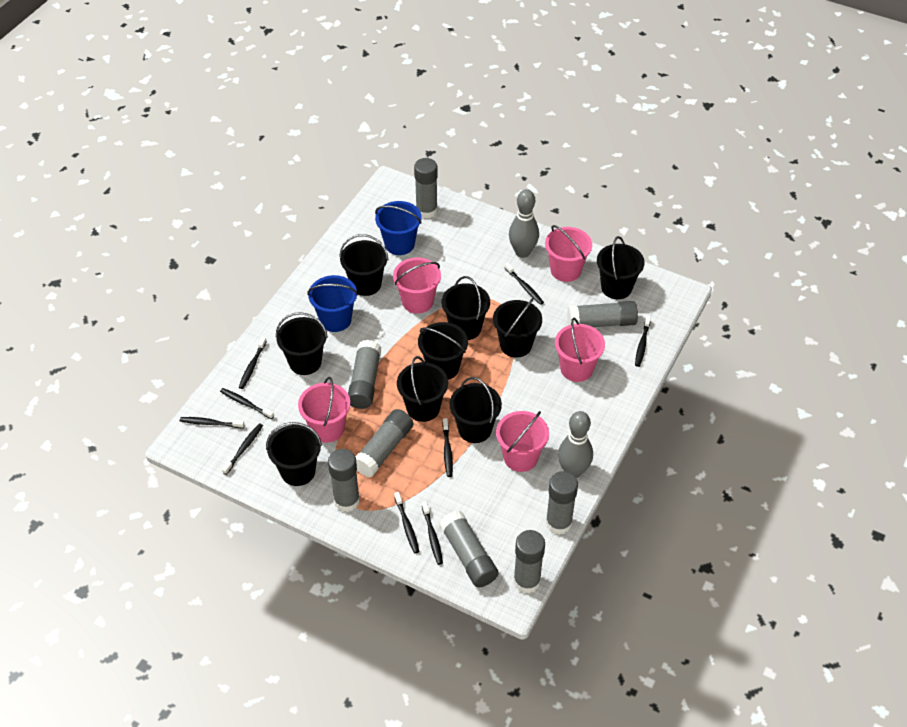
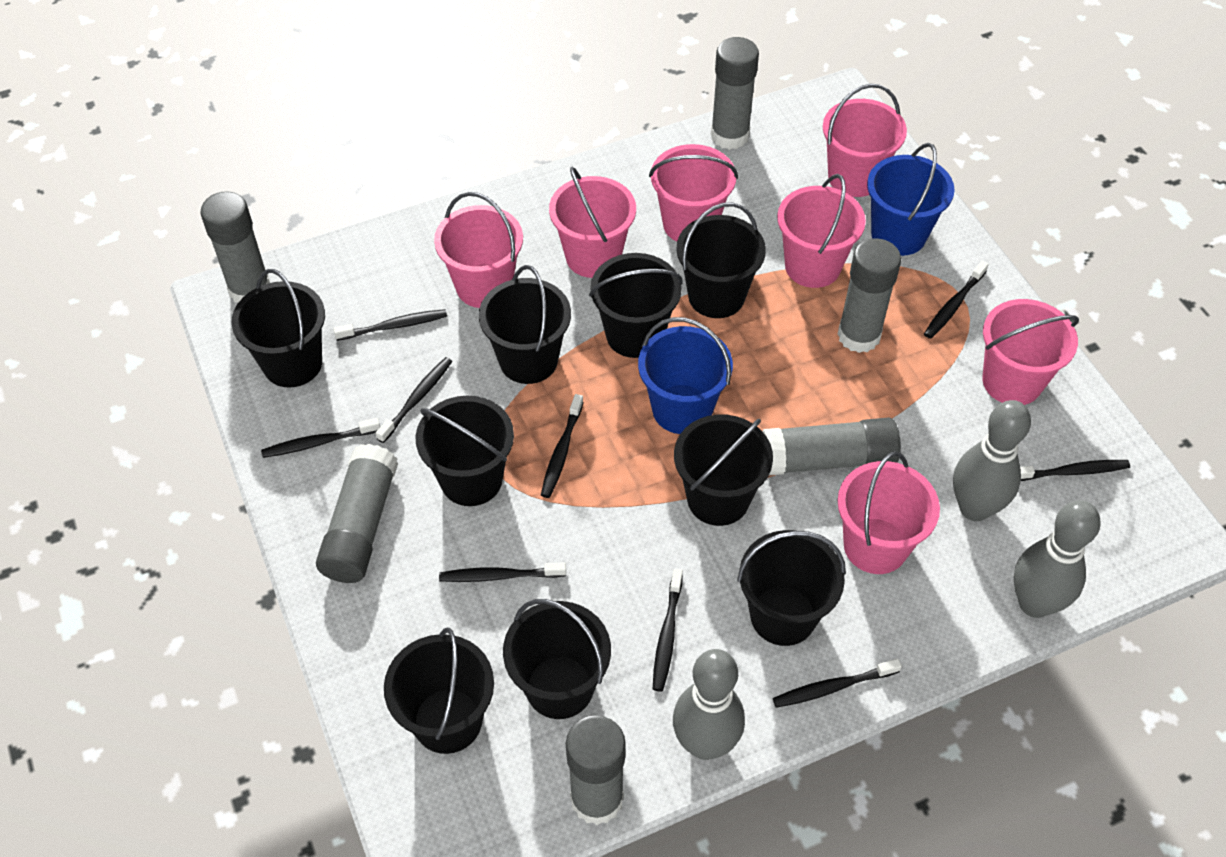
grey bowling pin: [509,189,539,258] [558,411,593,478] = 2 -> [673,649,745,760] [953,400,1031,521] [1014,500,1101,618] = 3
grey glue stick: [328,449,360,512] [348,340,381,409] [355,409,413,477] [414,158,438,219] [439,511,498,587] [514,530,545,594] [546,471,578,535] [567,301,638,327] = 8 -> [200,191,270,303] [316,444,398,583] [566,715,626,825] [711,37,759,150] [763,417,901,475] [837,238,901,353] = 6
pink bucket: [298,377,350,443] [393,258,441,314] [496,411,549,472] [545,225,592,282] [555,318,605,382] = 5 -> [434,192,523,308] [549,167,636,278] [649,144,738,242] [777,174,866,288] [823,83,907,197] [838,451,940,574] [982,299,1079,405] = 7

